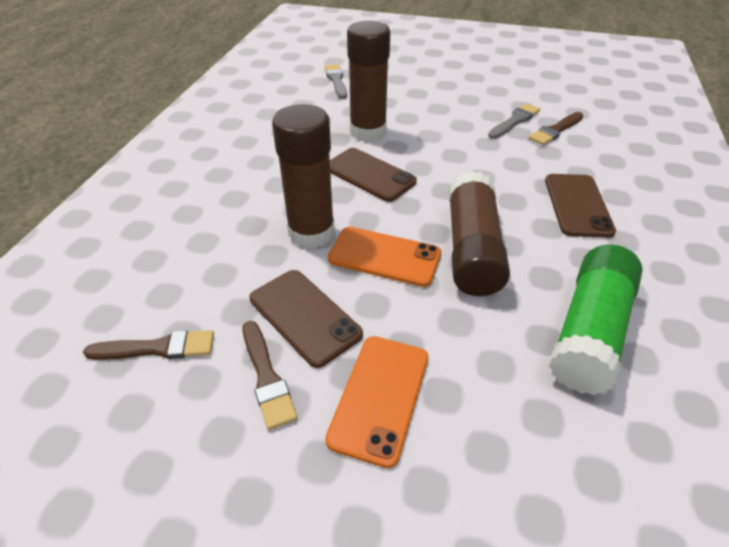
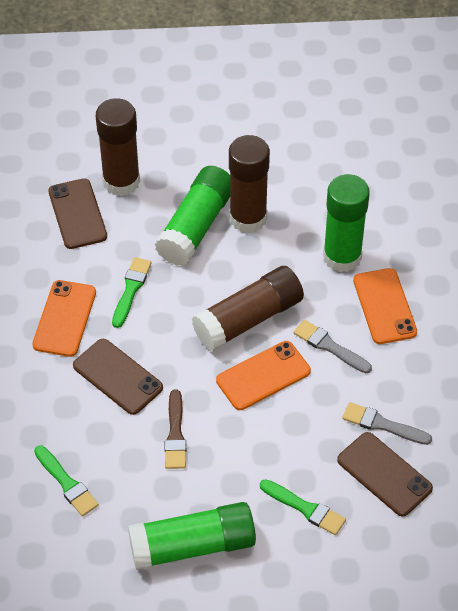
brown brush: [83,330,214,360] [243,321,298,430] [529,112,584,145] = 3 -> [165,389,186,469] = 1
green brush: none = 0 -> [34,445,99,516] [112,257,152,328] [260,479,346,535] = 3
green glue stick: [549,245,643,395] = 1 -> [128,502,256,570] [155,166,230,266] [323,174,370,272] = 3
orange phone: [325,336,428,468] [328,227,441,287] = 2 -> [32,280,96,357] [216,341,311,410] [353,268,417,344] = 3

